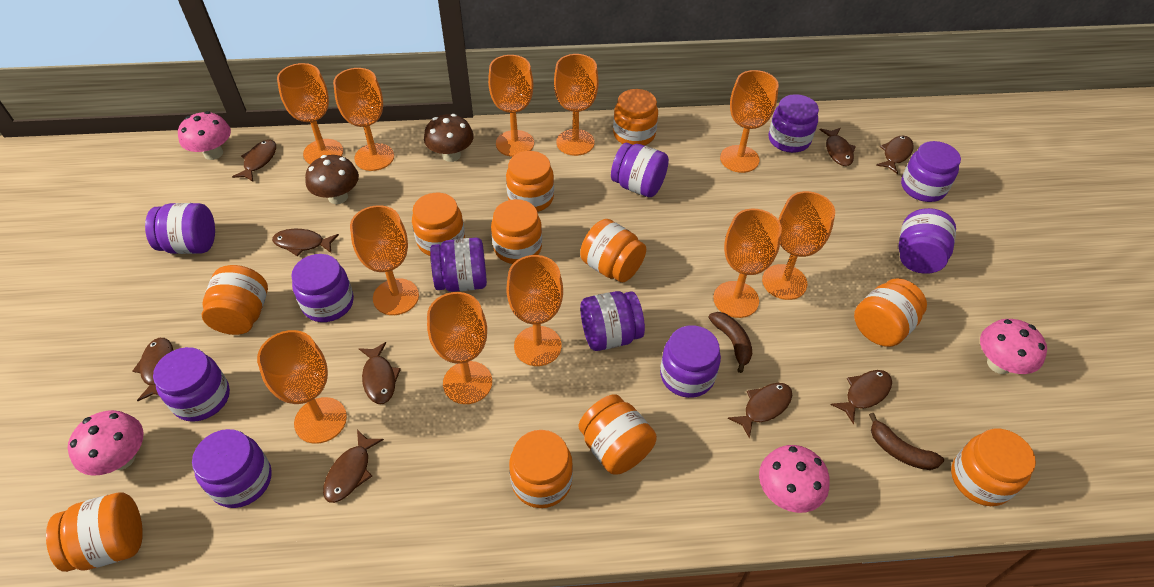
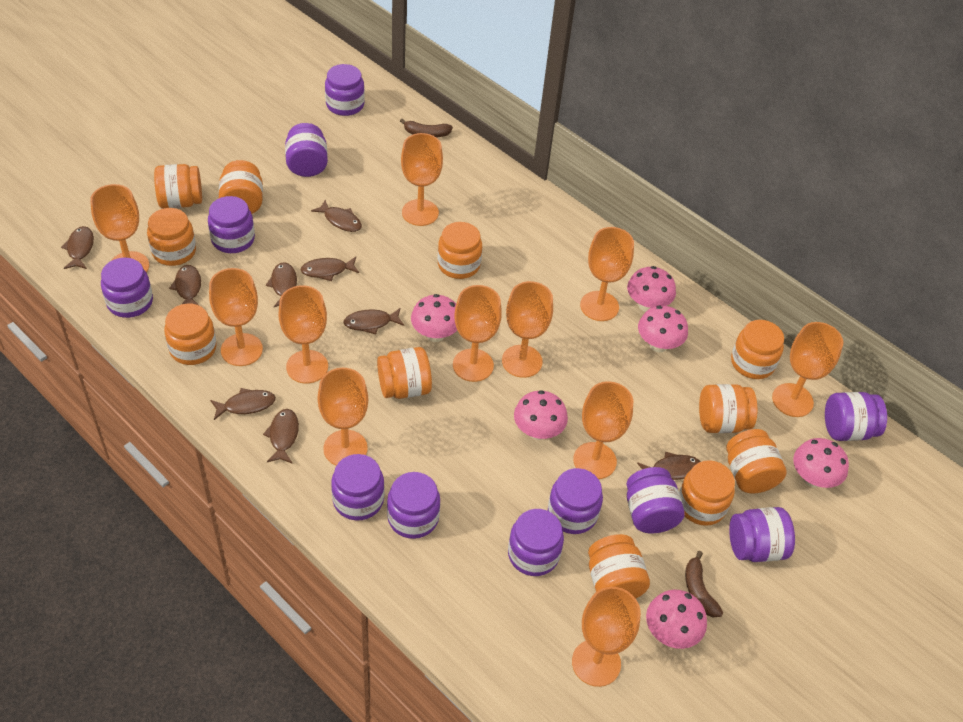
brown mushroom: [305,155,359,204] [424,114,474,162] = 2 -> none = 0
pink mushroom: [68,410,143,476] [178,111,231,160] [759,445,830,513] [980,319,1047,374] = 4 -> [411,294,457,342] [514,390,568,440] [627,266,676,312] [638,306,688,352] [646,590,707,649] [793,438,849,488] = 6

